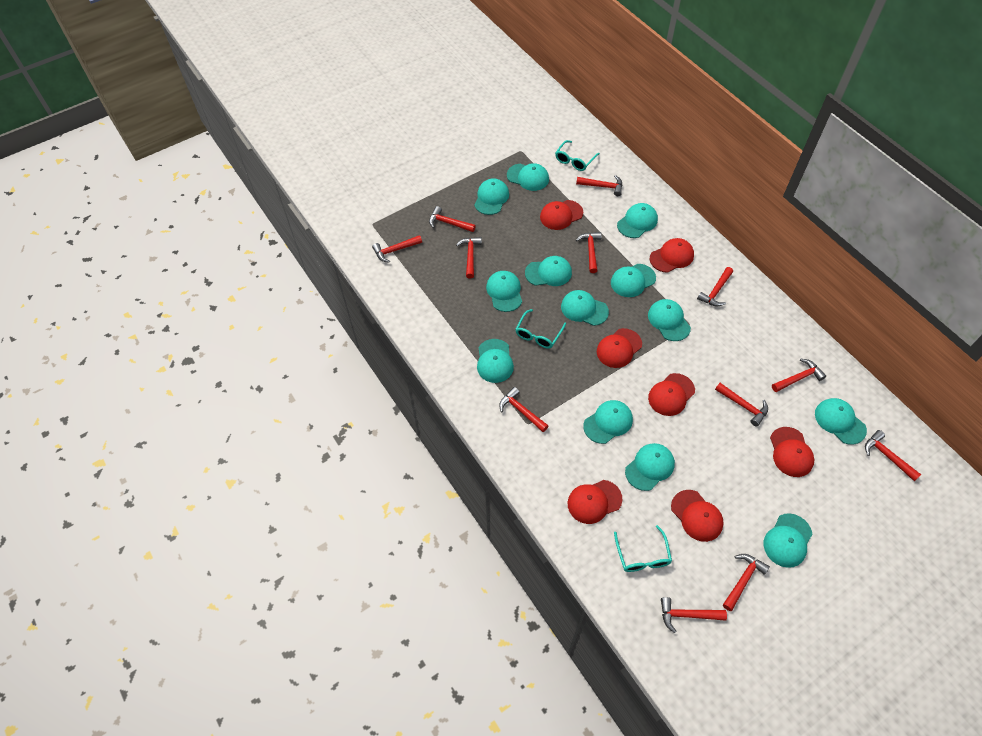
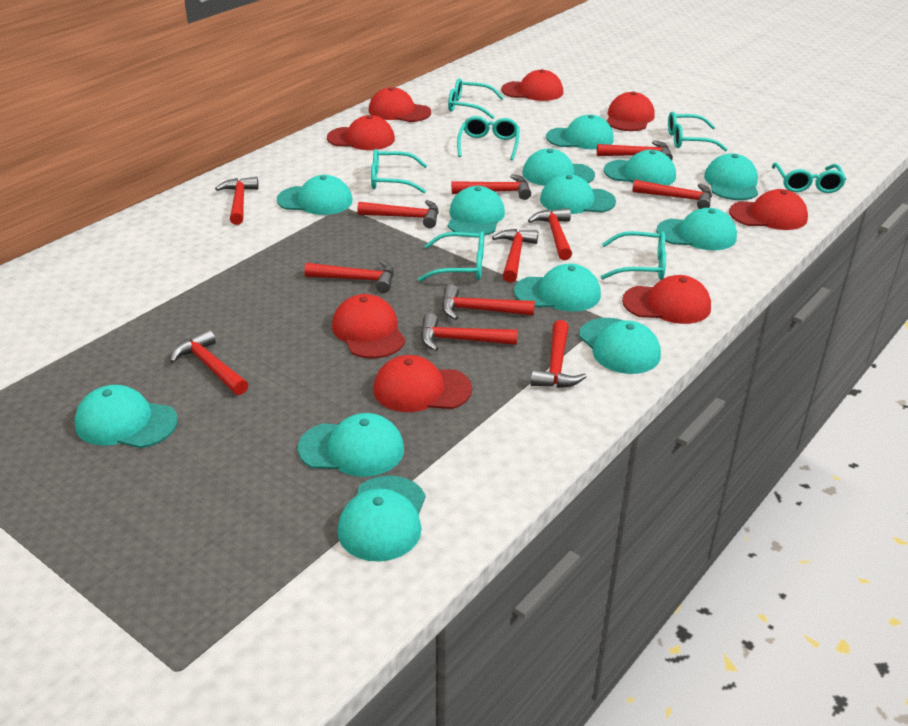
red cap: [540,200,583,230] [568,480,622,524] [597,328,642,368] [648,373,695,416] [650,238,694,273] [671,490,723,542] [770,427,814,477] = 7 -> [327,115,395,150] [332,294,406,358] [369,87,431,122] [373,355,472,412] [501,69,563,101] [607,92,655,131] [622,275,711,324] [729,189,808,230] = 8
turquoise glasses: [515,309,566,349] [555,140,600,171] [614,525,672,572] = 3 -> [371,149,427,194] [418,232,484,282] [448,78,504,119] [457,116,520,161] [601,231,666,280] [668,112,728,151] [772,162,846,193] = 7

